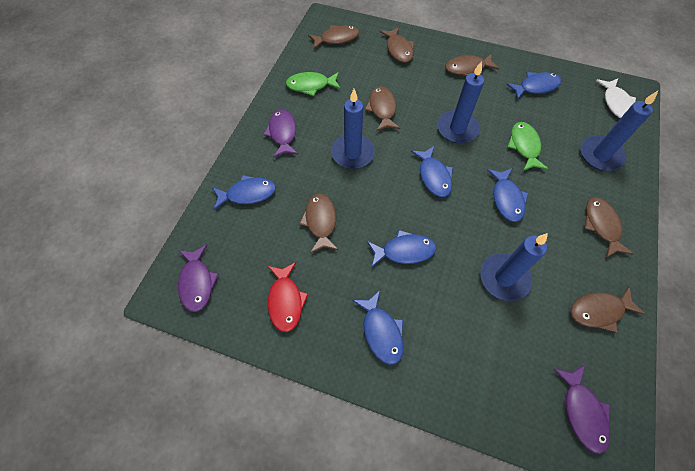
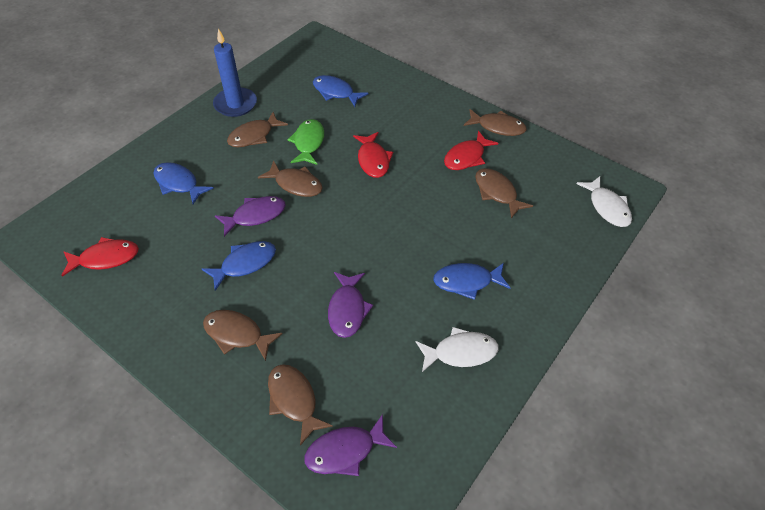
blue candle: [331,89,375,169] [437,61,484,143] [480,233,548,301] [581,91,658,171] = 4 -> [213,29,257,117] = 1
blue fish: [212,175,276,210] [352,290,404,365] [367,230,436,268] [411,146,453,197] [487,168,529,222] [506,72,561,100] = 6 -> [153,162,214,204] [202,241,276,291] [313,75,369,107] [433,263,510,300] = 4
brown fish: [299,194,338,253] [308,25,359,49] [365,86,400,131] [380,27,414,63] [445,53,500,76] [570,286,645,332] [584,197,634,257] = 7 -> [203,310,283,361] [227,112,288,147] [258,160,323,197] [268,364,333,446] [464,109,527,136] [475,168,533,218] = 6
green fish: [286,72,341,96] [507,122,548,171] = 2 -> [287,119,324,165] = 1
red fish: [268,262,309,332] = 1 -> [61,237,139,277] [353,132,393,178] [444,131,499,170] = 3
white fish: [596,79,636,118] = 1 -> [416,327,499,372] [576,176,632,227] = 2

